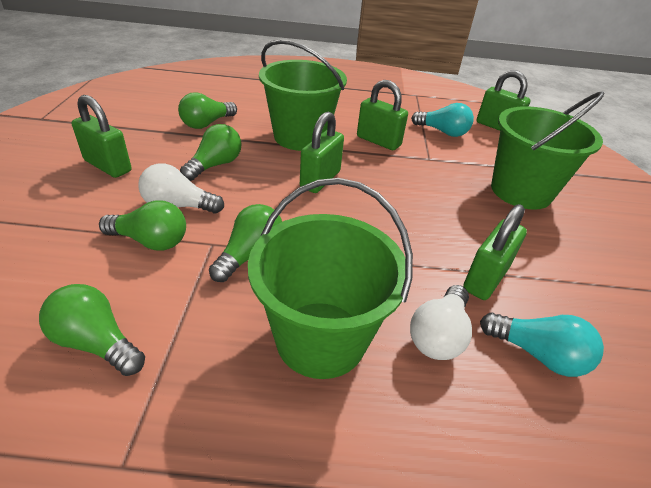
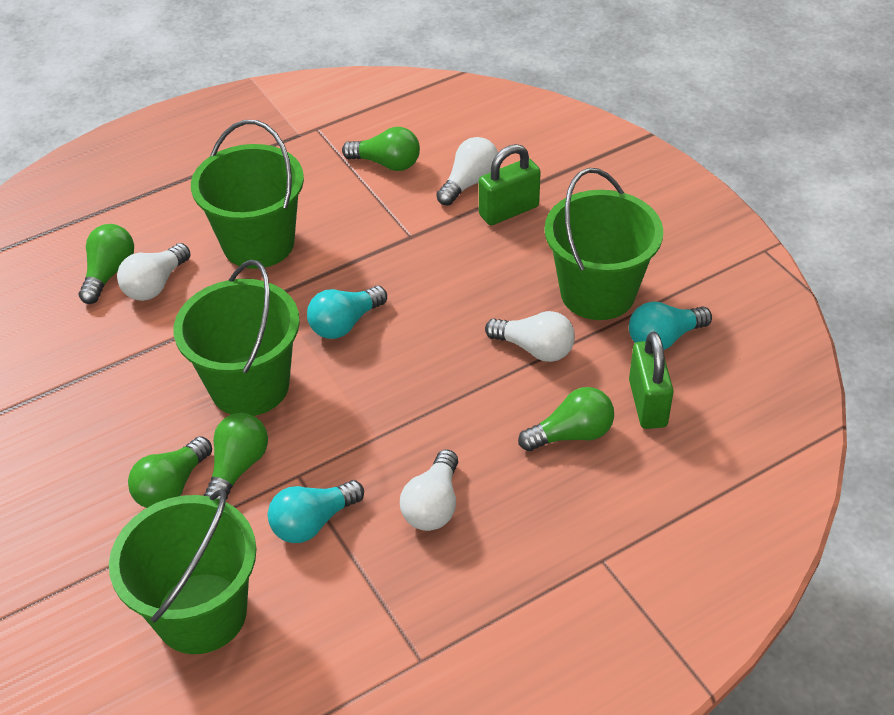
green bucket: [248,178,413,379] [259,39,347,151] [491,91,605,210] = 3 -> [109,489,257,654] [174,260,300,416] [191,120,304,269] [544,168,663,320] = 4
green padlock: [72,95,131,178] [300,112,344,193] [357,80,408,150] [463,204,527,300] [476,70,530,131] = 5 -> [479,144,541,225] [629,331,674,429] = 2
turquoise light bulb: [411,103,474,137] [480,312,604,377] = 2 -> [268,480,364,543] [307,286,387,339] [629,302,712,350] = 3
white light bulb: [138,164,224,214] [410,285,472,360] = 2 -> [117,243,191,301] [400,449,458,531] [436,137,498,206] [485,311,575,362] = 4

